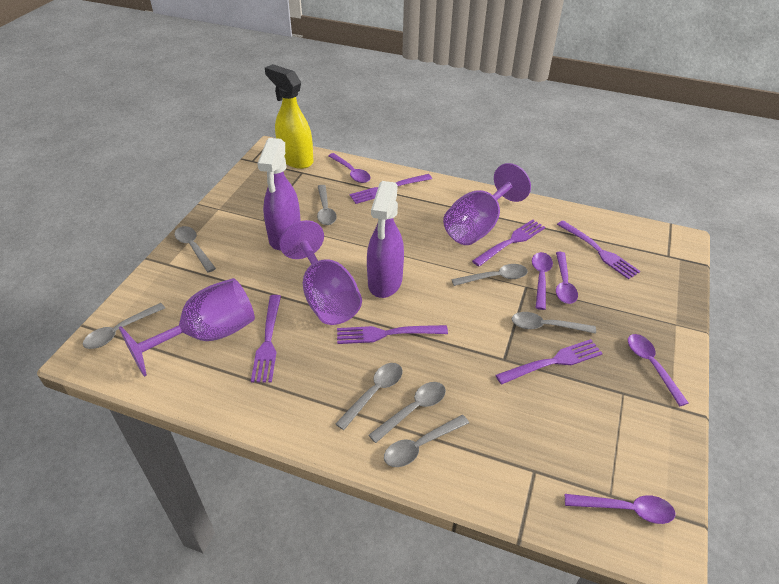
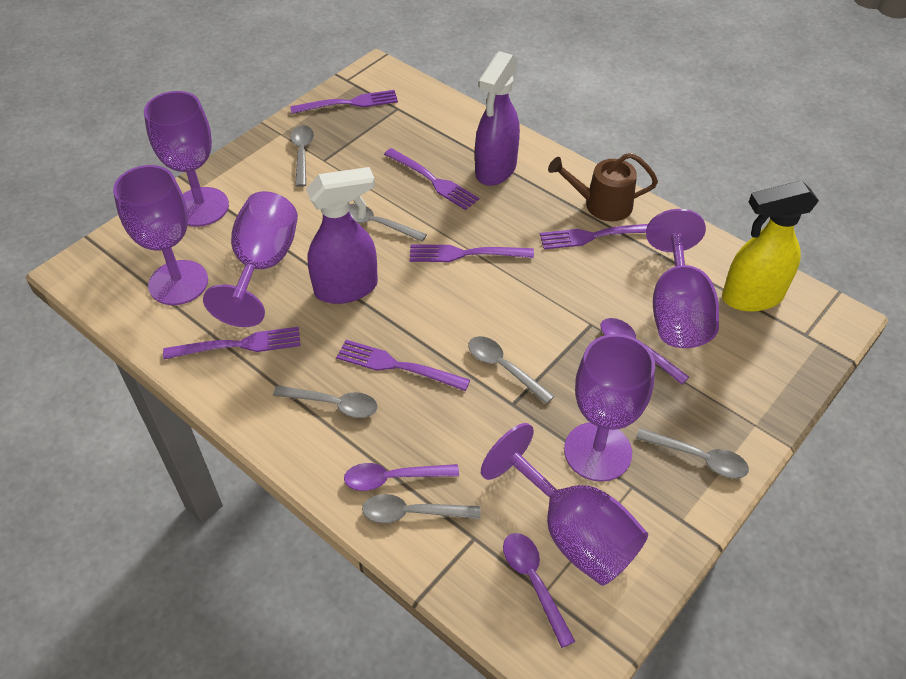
brown watering can: none = 0 -> [548,153,658,222] = 1
grey spoon: [83,303,165,349] [175,226,216,272] [317,185,337,225] [335,363,403,430] [369,382,446,443] [384,415,469,467] [452,264,528,286] [512,312,596,334] = 8 -> [273,385,378,418] [290,125,314,187] [349,204,427,242] [362,494,480,523] [468,336,554,404] [636,428,749,479] = 6
purple goblet: [119,278,255,377] [279,220,362,325] [443,163,531,245] = 3 -> [113,165,208,305] [144,91,229,227] [203,191,298,327] [481,423,648,586] [564,334,655,482] [646,209,719,348] = 6
purple spoon: [328,153,371,183] [532,252,553,310] [556,252,578,304] [565,494,675,524] [628,334,688,406] = 5 -> [344,463,459,491] [503,533,575,648] [600,318,689,384] = 3

